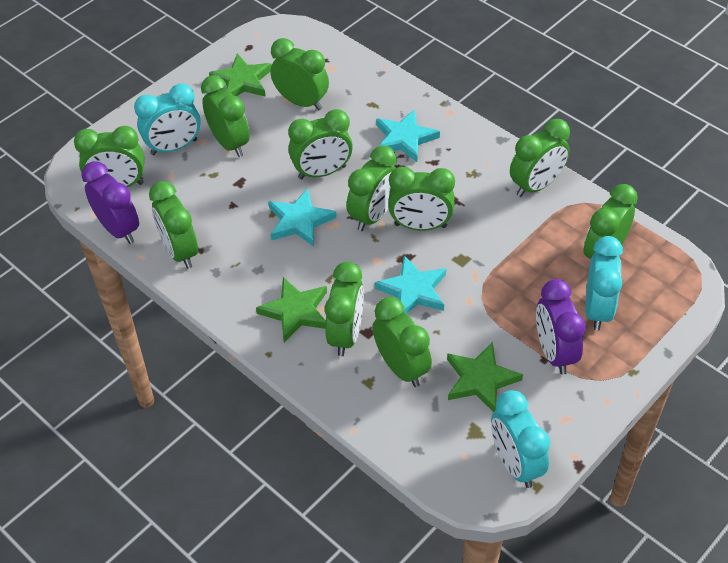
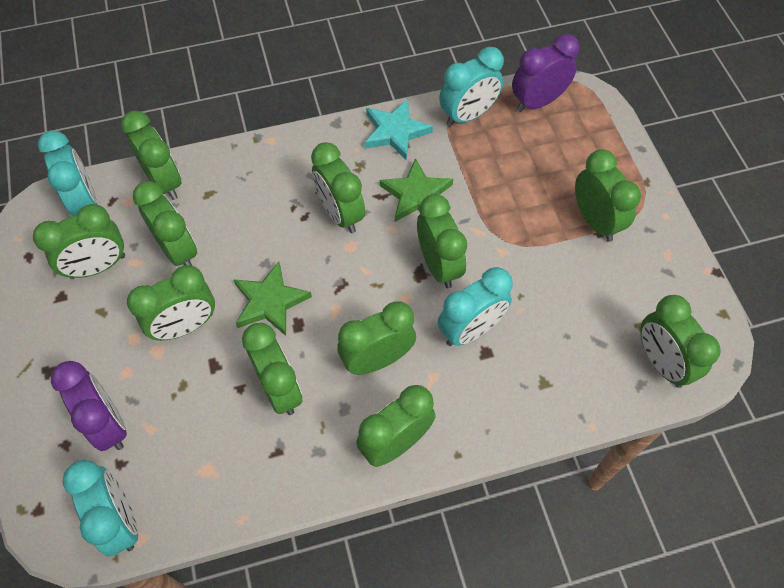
green star: [209,53,272,97] [256,277,327,343] [447,342,523,412] = 3 -> [234,262,312,336] [380,158,453,222] = 2
turquoise clock: [134,84,201,155] [491,390,550,488] [585,236,623,331] = 3 -> [38,130,97,216] [62,460,138,557] [438,267,513,346] [439,47,504,127] = 4
turquoise star: [268,189,337,247] [375,256,446,314] [376,109,440,162] = 3 -> [364,99,433,160] = 1

